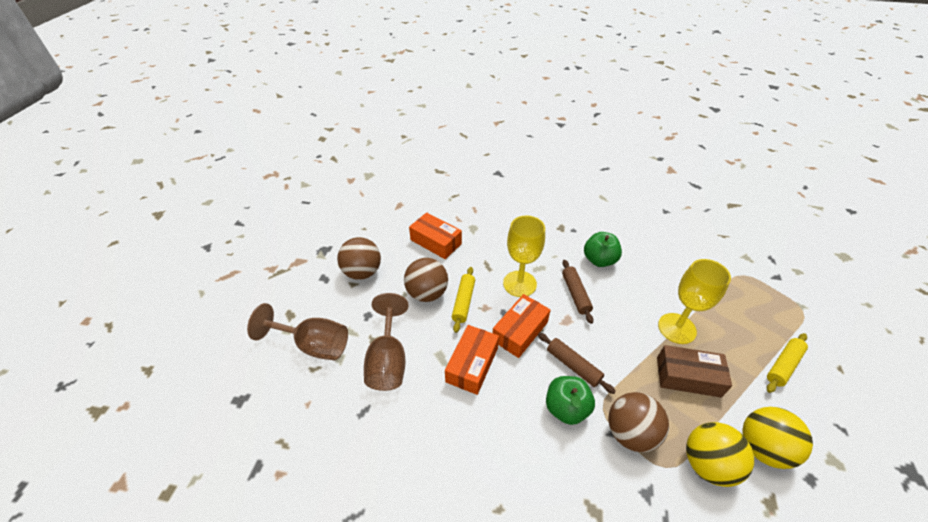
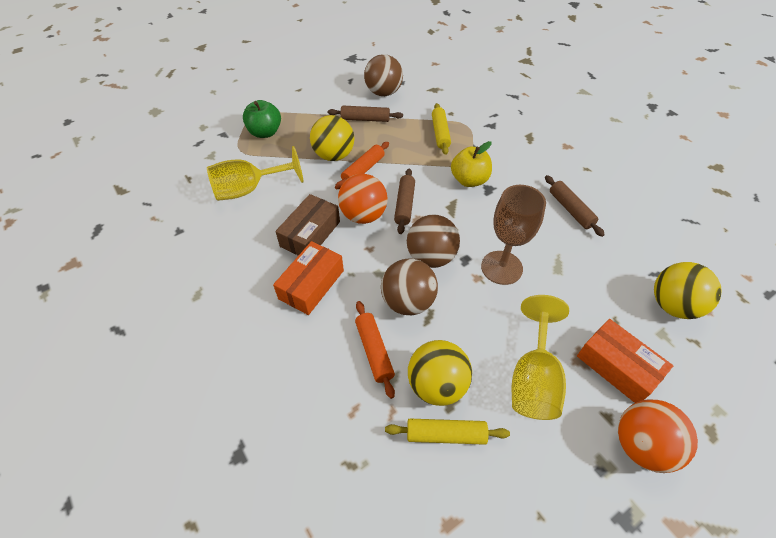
brown goblet: [247,303,348,361] [364,293,409,391] = 2 -> [481,185,546,285] = 1
brown rolling pin: [538,333,616,394] [562,260,594,324] = 2 -> [328,105,403,122] [394,168,415,234] [545,175,605,237] = 3
green apple: [546,376,595,425] [584,232,622,267] = 2 -> [243,100,281,138] = 1
orange ball: none = 0 -> [338,174,388,224] [618,400,698,473] = 2
orange box: [409,212,462,259] [445,325,499,395] [492,294,551,358] = 3 -> [273,241,344,315] [577,319,673,403] = 2
orange rolling pin: none = 0 -> [335,142,389,189] [355,301,395,399] = 2
yellow apple: none = 0 -> [451,141,492,187] = 1
yellow ball: [686,422,754,487] [742,407,813,469] = 2 -> [310,115,354,161] [408,340,472,406] [654,262,721,319] = 3

